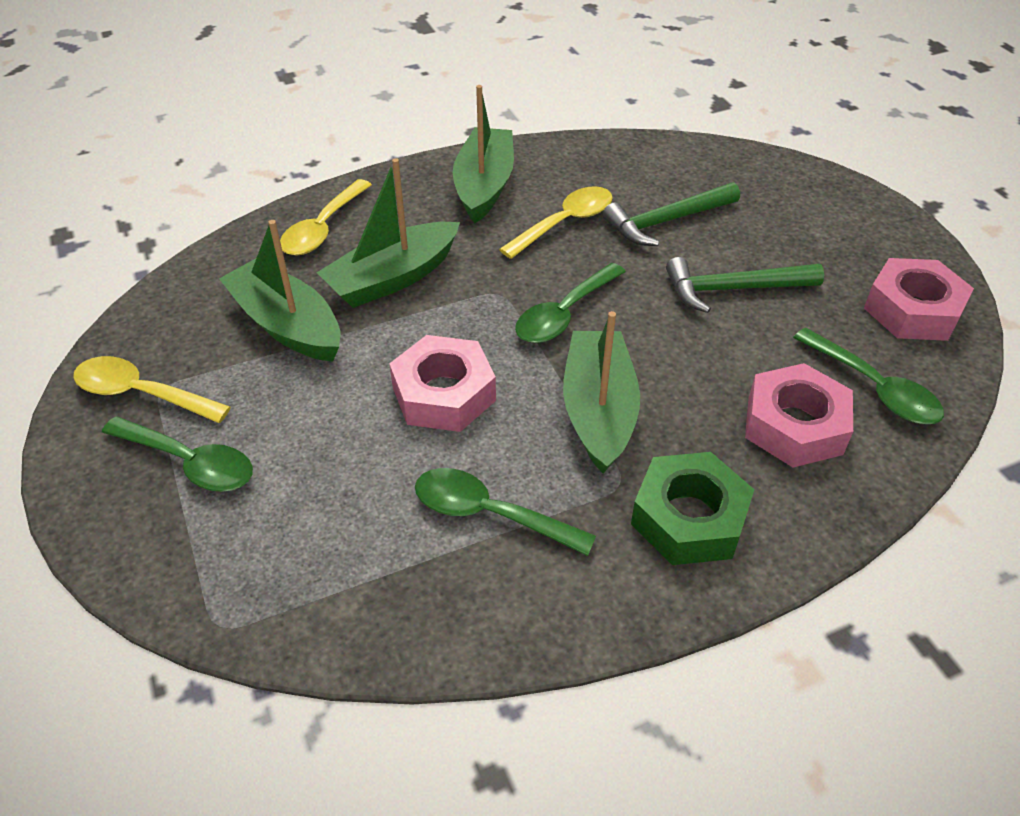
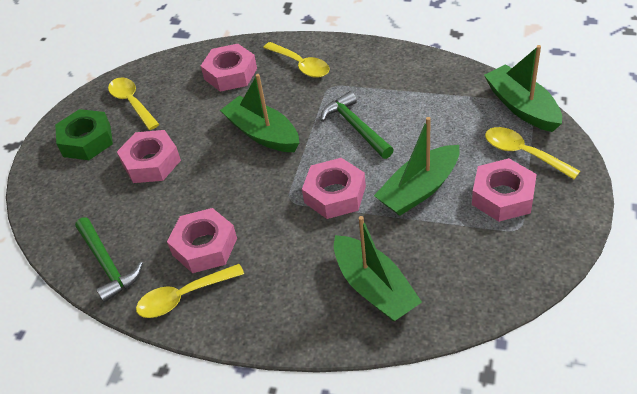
green spoon: [102,416,253,492] [415,468,596,556] [515,263,626,343] [793,328,944,424] = 4 -> none = 0
pink nut: [389,335,496,432] [745,363,853,467] [864,258,974,341] = 3 -> [117,130,181,183] [167,208,237,273] [201,44,257,92] [302,158,366,219] [472,158,537,222] = 5
yellow spoon: [73,356,231,423] [280,179,372,256] [499,186,613,259] = 3 -> [108,77,159,130] [136,264,244,318] [263,42,329,78] [485,127,580,179] = 4

